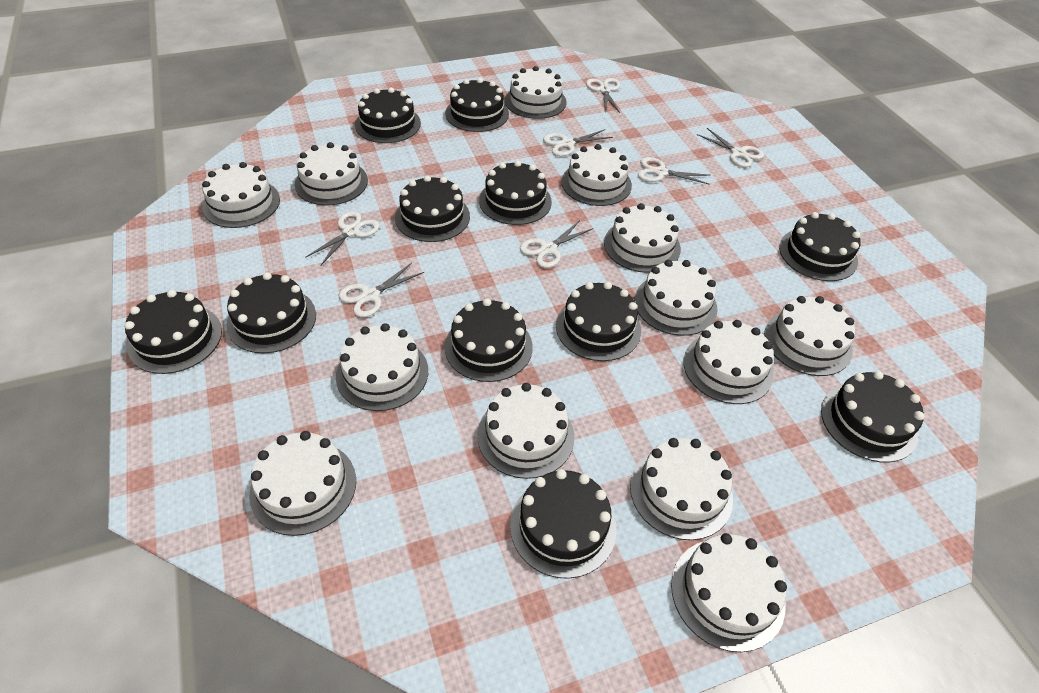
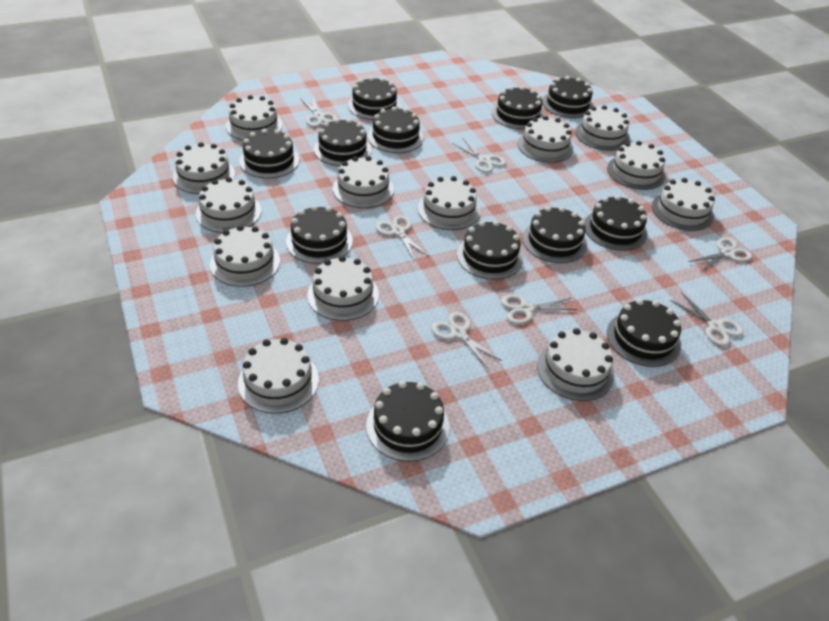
black cake: [124,290,222,374] [226,272,316,353] [355,88,421,143] [395,175,470,242] [444,298,533,382] [445,78,509,132] [479,161,552,225] [510,469,617,579] [556,282,641,361] [779,212,861,281] [821,371,924,463] = 11 -> [239,129,299,178] [286,205,353,264] [314,118,372,166] [348,77,401,120] [366,381,449,462] [368,106,424,153] [457,221,523,280] [492,86,544,129] [522,206,587,263] [542,76,594,118] [585,195,648,251] [607,299,681,367] = 12

